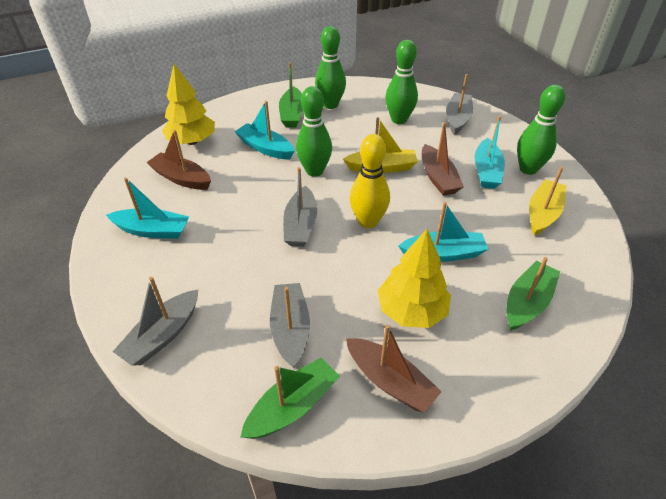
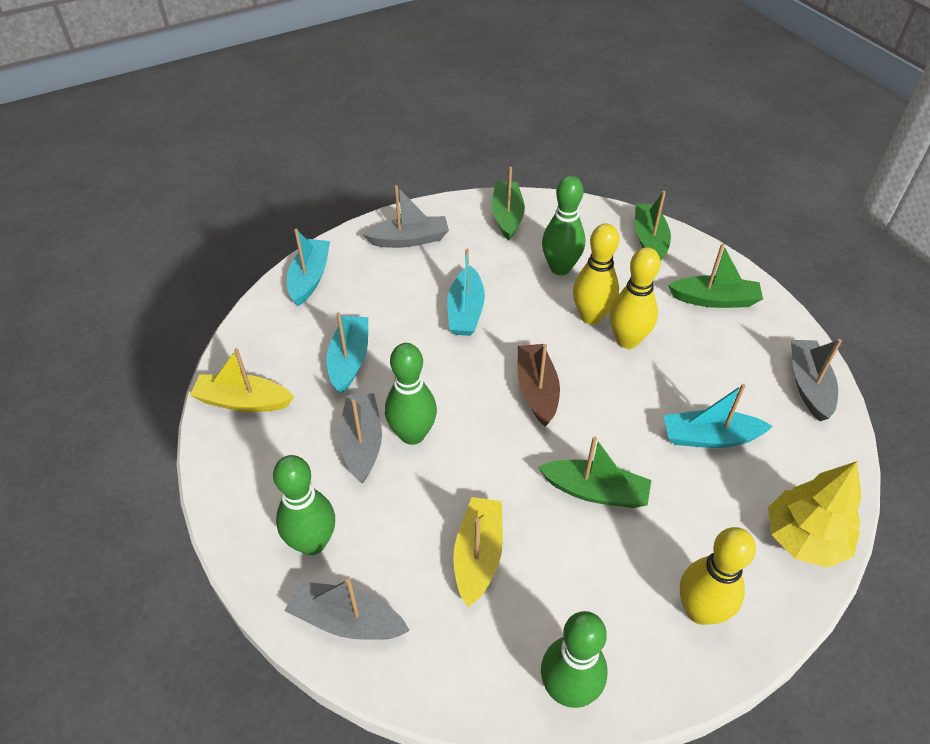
brown boat: [146,130,211,190] [346,325,442,413] [422,122,464,196] = 3 -> [518,344,560,426] = 1
green boat: [240,358,340,439] [279,63,303,127] [506,257,560,331] = 3 -> [492,167,525,241] [538,436,651,508] [635,191,671,261] [668,243,763,308] = 4
yellow bowling pin: [350,134,390,228] = 1 -> [573,223,619,325] [610,247,661,349] [680,527,756,625] = 3
yellow tree: [162,64,215,145] [378,229,451,328] = 2 -> [768,461,861,568] = 1

